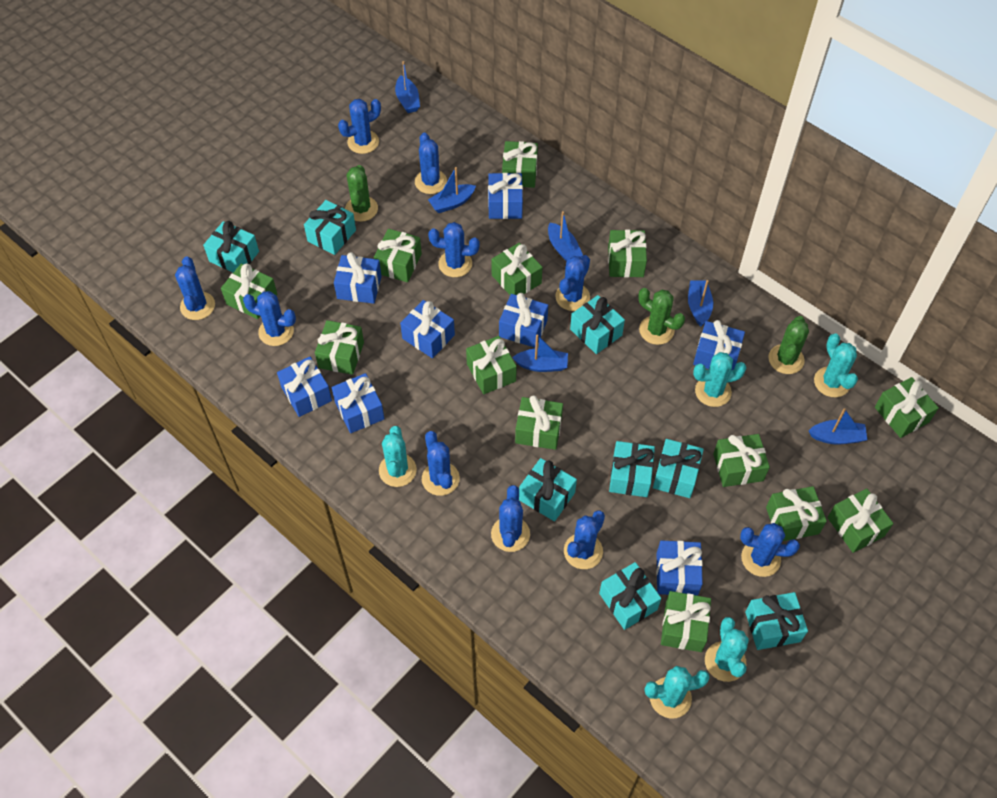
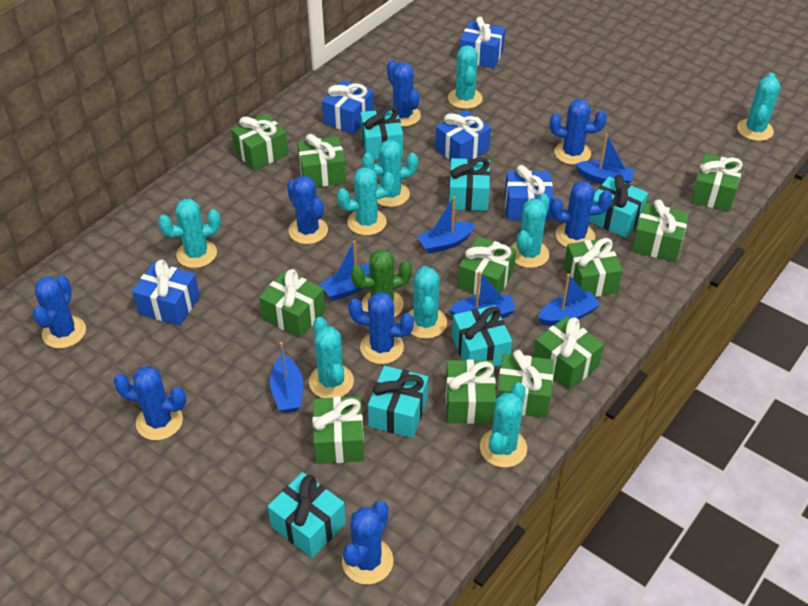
blue cactus: [175,256,215,320] [243,291,296,346] [338,99,381,154] [415,133,447,194] [422,431,460,496] [428,222,480,277] [491,485,530,552] [555,255,590,311] [564,510,605,569] [740,523,800,577] = 10 -> [33,275,86,348] [113,366,186,440] [287,175,328,244] [342,501,394,585] [348,292,414,364] [387,60,421,127] [550,99,607,165] [550,181,612,248] = 8
blue gift: [277,357,332,417] [331,373,384,433] [334,252,382,304] [400,300,455,358] [488,173,523,219] [499,293,548,348] [656,540,703,596] [693,320,745,370] = 8 -> [132,259,200,326] [322,80,374,134] [435,110,491,160] [460,17,505,69] [505,165,554,220] = 5
green cactus: [345,165,378,222] [638,288,685,345] [768,316,809,374] = 3 -> [351,249,412,317] = 1
green gift: [221,263,277,319] [315,320,364,375] [374,229,422,282] [466,336,517,394] [492,243,542,295] [502,141,538,188] [515,395,563,450] [608,230,647,277] [661,591,711,652] [713,434,770,487] [766,486,827,541] [827,488,894,553] [875,377,939,438] = 13 -> [231,114,288,170] [259,269,325,338] [297,134,346,187] [312,396,364,464] [446,359,496,424] [458,236,516,295] [497,350,554,418] [533,317,604,390] [564,238,623,297] [632,199,689,262] [691,154,743,212] = 11
turquoise cactus: [379,426,417,487] [645,666,710,718] [693,352,746,407] [705,617,749,682] [814,333,858,397] = 5 -> [158,199,221,268] [309,317,354,398] [337,167,395,236] [362,140,418,207] [408,266,447,339] [448,45,482,109] [480,383,527,468] [511,194,550,268] [737,73,780,141] = 9
turquoise gift: [203,221,259,272] [304,200,356,255] [519,458,577,521] [570,295,625,354] [599,562,661,630] [609,441,655,497] [653,439,704,498] [745,592,808,650] = 8 -> [268,472,346,558] [360,106,403,159] [368,366,428,438] [449,157,490,211] [452,305,512,367] [589,174,648,238] = 6

